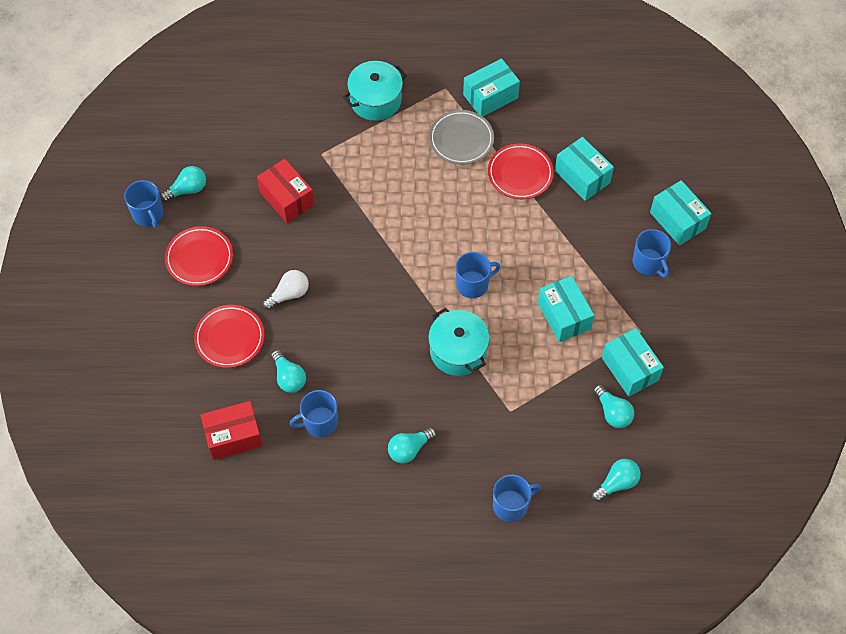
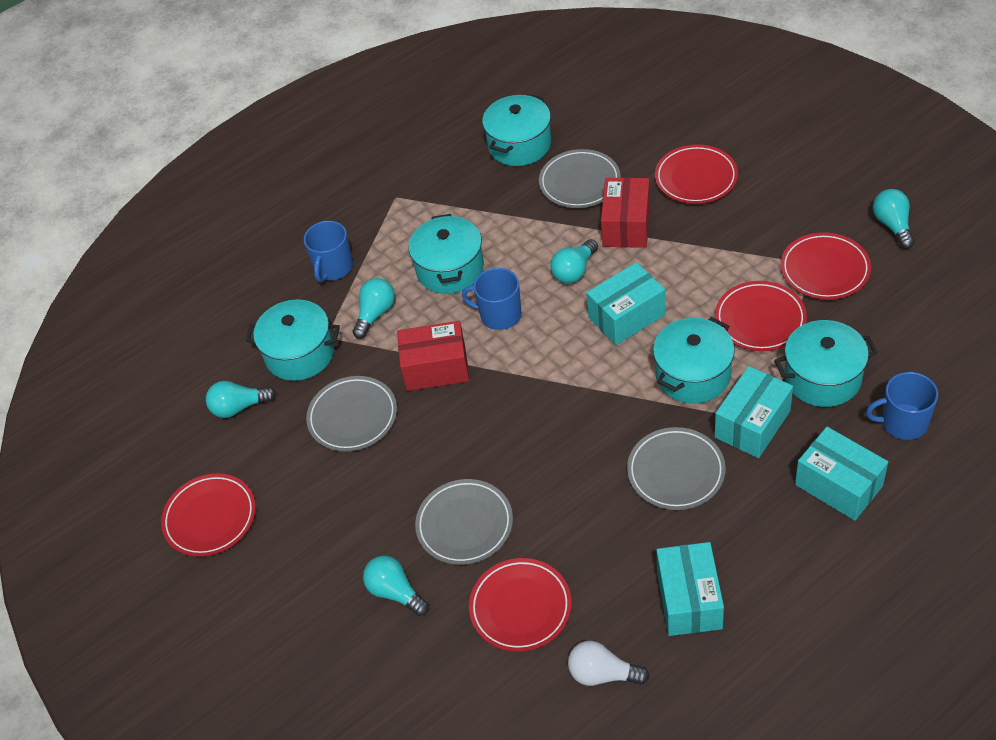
blue mug: [124,180,163,228] [290,390,338,437] [456,252,501,298] [493,475,541,522] [633,229,671,278] = 5 -> [304,221,353,283] [462,268,521,330] [866,372,938,440] = 3
grey plate: [429,110,494,164] = 1 -> [306,376,397,452] [415,479,513,565] [539,149,621,208] [627,427,726,510] = 4
red plate: [165,226,233,286] [194,305,264,368] [488,143,554,199] = 3 -> [161,473,256,557] [469,558,572,652] [655,144,738,204] [715,281,807,352] [781,232,871,300] = 5
turquoise box: [463,58,520,116] [538,276,594,342] [555,137,614,201] [602,328,664,397] [650,180,711,246] = 5 -> [586,262,665,345] [656,542,724,636] [715,366,793,458] [795,427,888,521] = 4
turquoise pot: [343,61,407,121] [428,308,490,376] = 2 -> [245,299,340,381] [409,214,484,294] [482,94,551,166] [653,317,735,404] [774,320,878,407] = 5

